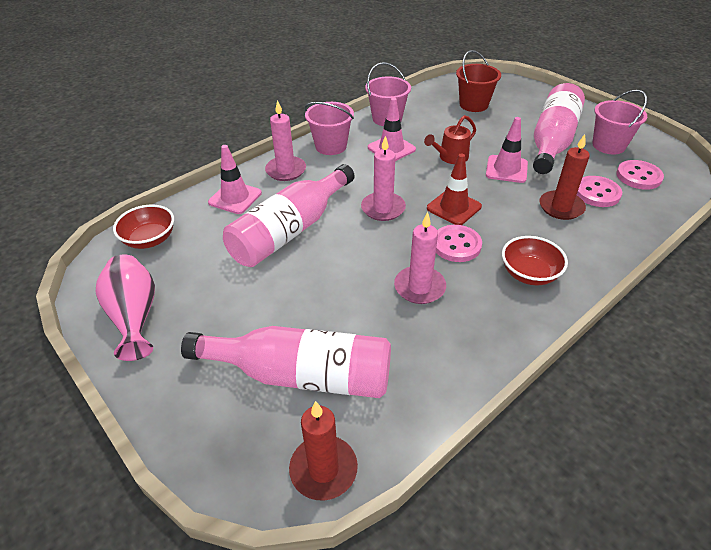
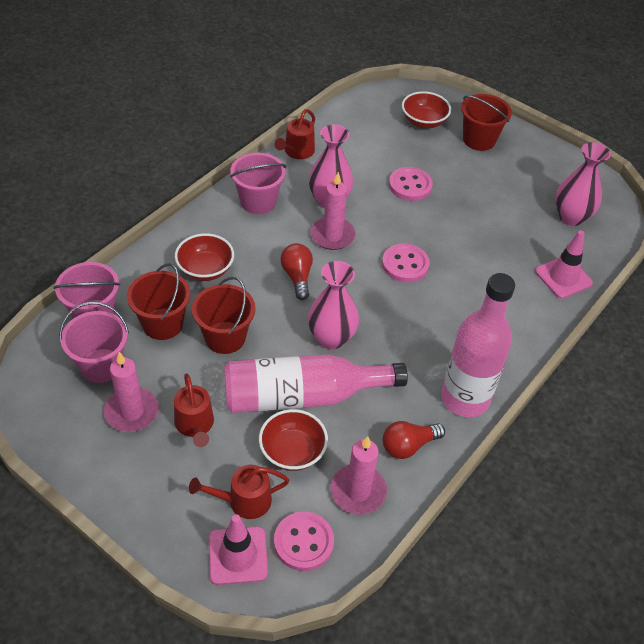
pink bottle: [181,326,391,398] [223,164,355,267] [533,83,585,174] = 3 -> [224,355,408,413] [441,273,515,417] = 2
pink traffic cone: [208,145,262,214] [368,98,416,161] [486,117,528,183] = 3 -> [209,514,268,585] [535,230,593,299] = 2
pink vase: [96,254,155,361] = 1 -> [308,261,359,349] [309,124,354,209] [555,142,611,226] = 3
red bowl: [113,204,174,249] [502,236,568,285] = 2 -> [175,233,234,281] [259,409,328,471] [402,91,451,128] = 3
red bucket: [456,50,501,112] = 1 -> [127,263,190,340] [192,277,255,354] [461,94,512,151] = 3
red candle: [289,401,358,501] [539,134,590,220] = 2 -> none = 0
red light bulb: none = 0 -> [280,243,313,300] [382,421,445,459] = 2
red traffic cone: [427,154,482,225] = 1 -> none = 0
red watering can: [424,115,476,164] = 1 -> [174,374,214,447] [189,464,290,519] [274,109,315,159] = 3

